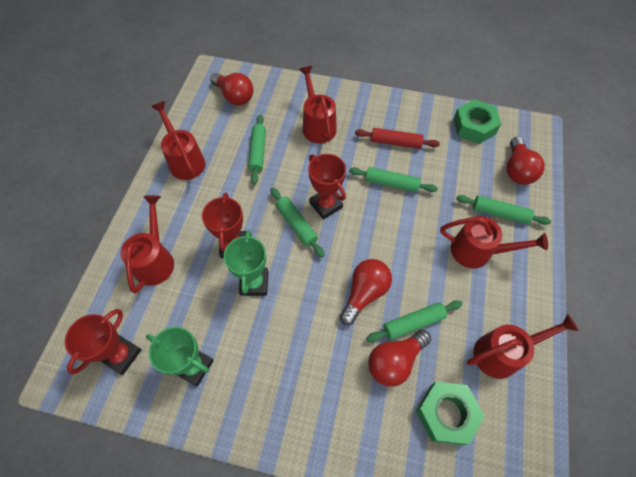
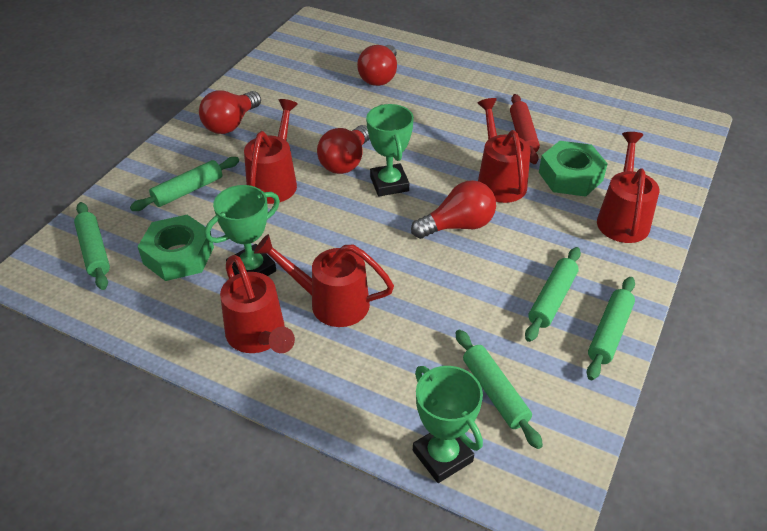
green trophy: [146,327,214,387] [224,230,269,296] = 2 -> [205,185,280,276] [366,104,414,196] [413,366,483,483] = 3
red trophy: [65,309,142,375] [202,193,246,258] [308,154,346,219] = 3 -> none = 0

